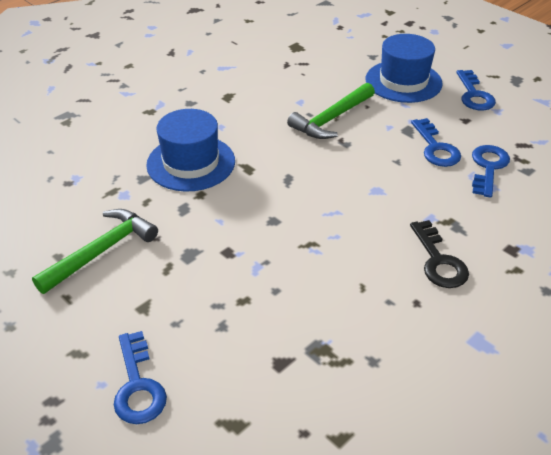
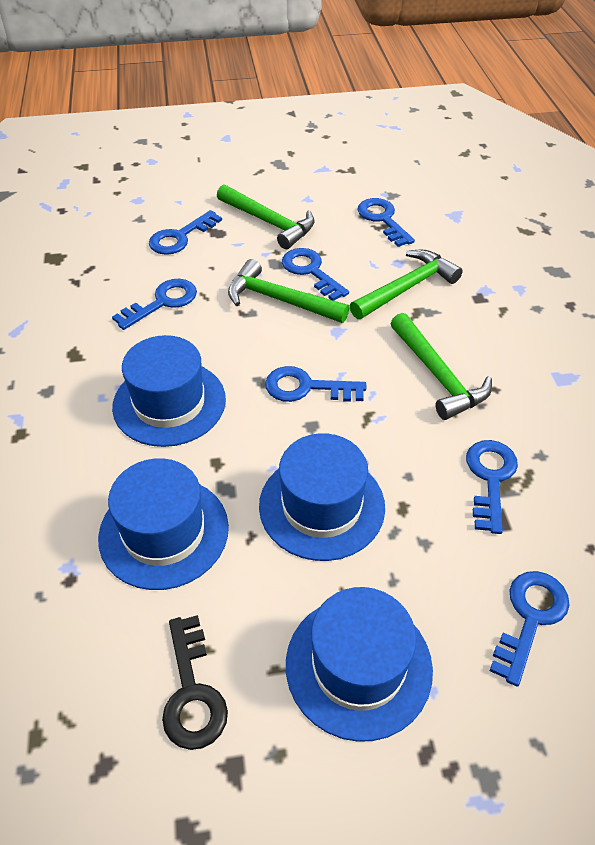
blue hat: [146,109,235,192] [366,34,443,103] = 2 -> [98,458,229,590] [112,335,226,447] [259,433,385,561] [286,587,433,742] = 4
blue key: [114,331,167,424] [411,118,461,167] [456,70,496,110] [472,145,510,198] = 4 -> [112,279,197,330] [149,210,222,255] [265,366,366,402] [282,248,349,301] [357,198,415,247] [466,440,518,534] [490,571,569,687] = 7
green hammer: [32,209,158,294] [287,83,375,139] = 2 -> [217,184,315,249] [228,259,349,323] [350,250,463,319] [390,313,492,420] = 4

